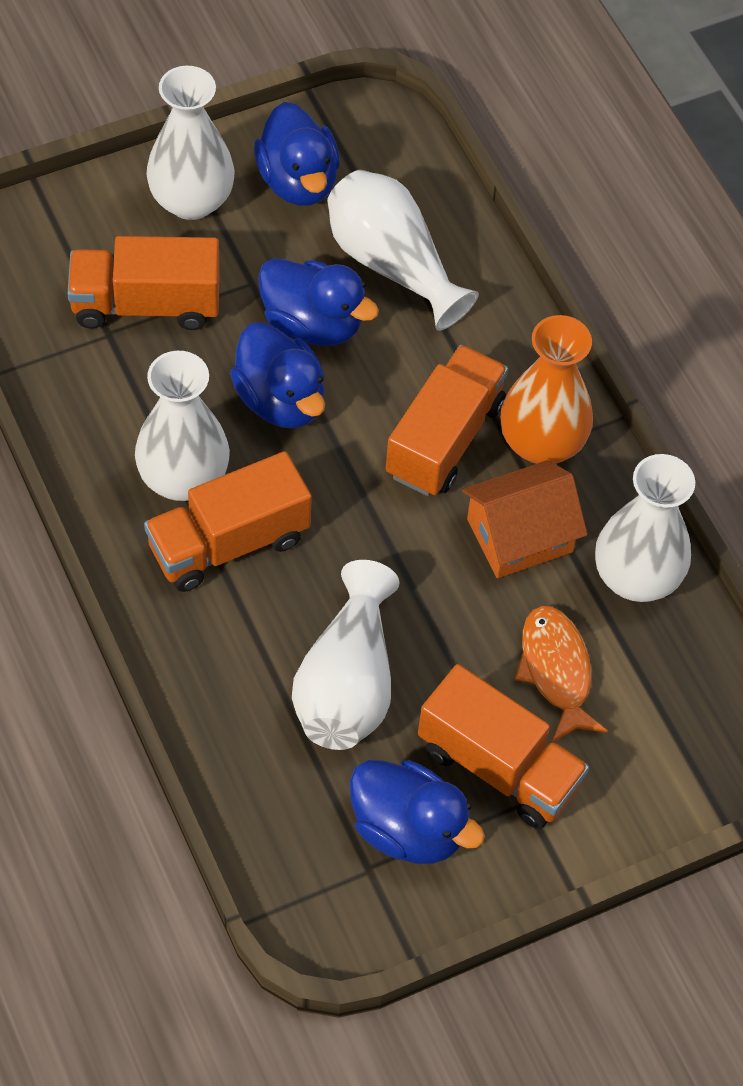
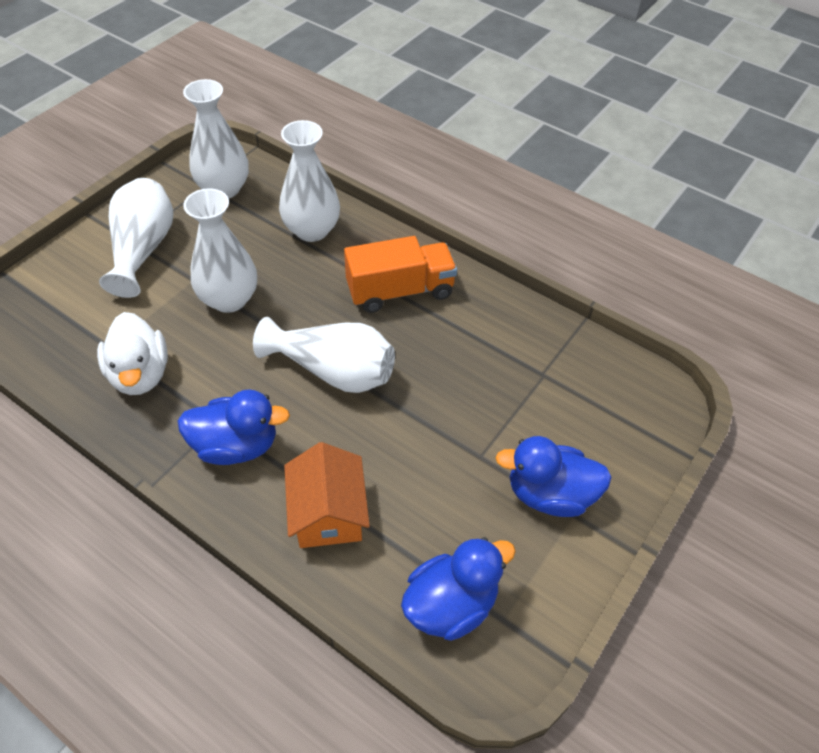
blue duck: [230,322,325,428] [254,102,340,206] [258,258,379,346] [350,760,485,864] = 4 -> [178,389,290,465] [401,537,516,641] [495,436,612,517] = 3
orange fish: [515,606,608,743] = 1 -> none = 0
orange truck: [67,236,220,330] [144,451,312,592] [386,345,508,496] [418,664,589,829] = 4 -> [344,236,457,313] = 1
orange vase: [500,315,593,464] = 1 -> none = 0
white duck: none = 0 -> [97,312,168,395] = 1

